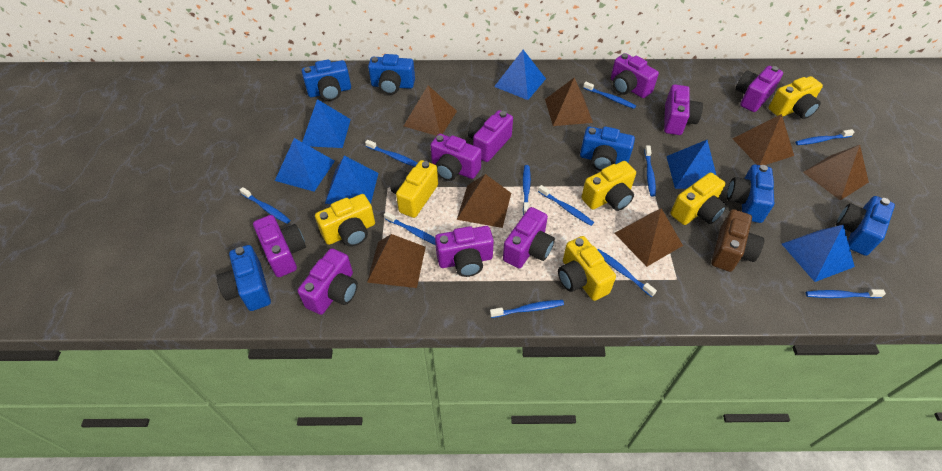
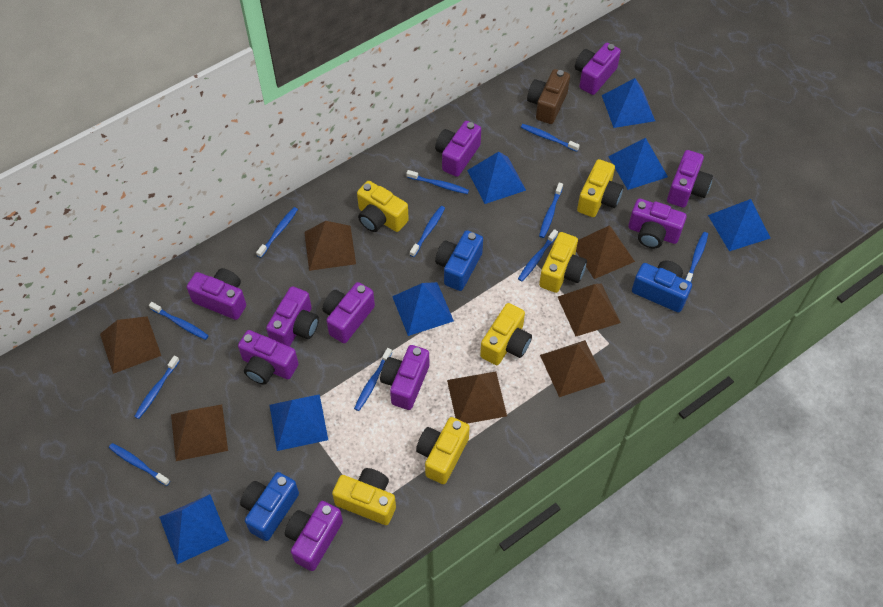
blue camera: [217,245,271,311] [302,60,351,101] [368,54,415,95] [580,126,635,171] [727,164,774,223] [836,196,895,256] = 6 -> [240,472,299,541] [435,230,483,291] [632,261,692,313] = 3
blue pyramid: [275,138,335,192] [302,99,351,148] [325,156,378,204] [494,50,546,100] [666,140,717,189] [782,225,855,282] = 6 -> [159,494,229,564] [269,394,328,451] [392,282,454,336] [467,152,526,204] [602,78,655,128] [608,138,668,190] [708,199,770,251] = 7
purple camera: [253,215,306,277] [298,248,358,315] [430,134,482,181] [435,226,494,277] [468,110,513,162] [503,207,555,268] [611,53,659,98] [664,84,703,135] [736,66,783,112] = 9 -> [187,268,246,320] [238,330,299,385] [266,286,319,347] [285,501,343,571] [322,282,375,343] [380,345,429,410] [435,121,481,177] [575,43,621,95] [628,198,687,249] [667,150,713,208] = 10

